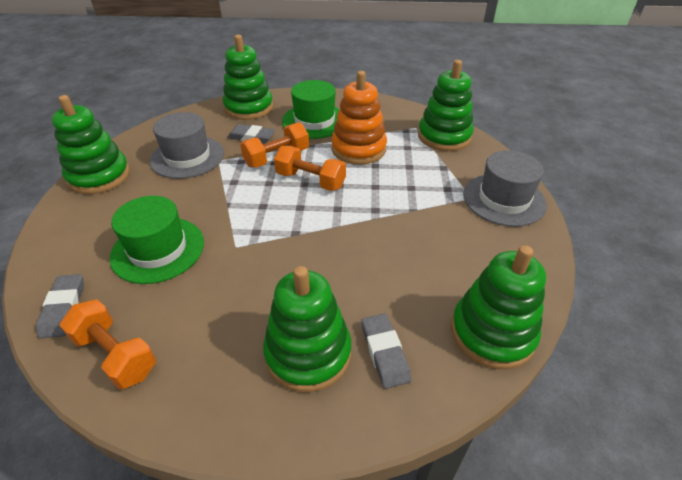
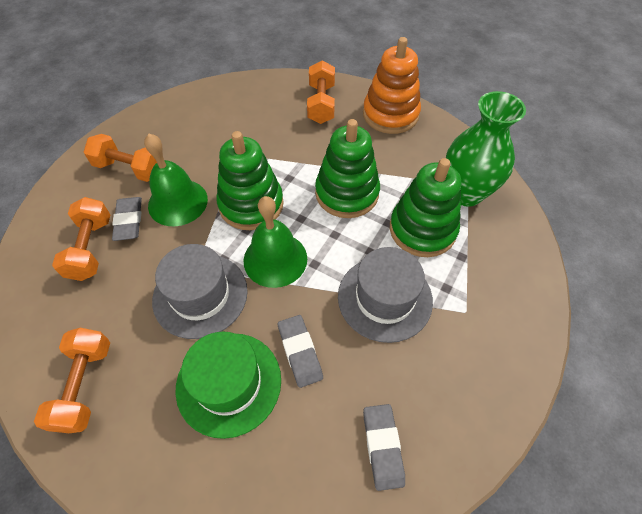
green bell: none = 0 -> [144,134,208,226] [244,196,307,288] = 2
green hat: [110,196,204,284] [282,80,340,139] = 2 -> [175,332,281,439] = 1
green stacking toy: [52,95,130,194] [223,35,273,120] [263,266,351,392] [418,60,474,151] [451,245,546,369] = 5 -> [216,131,284,230] [315,119,380,218] [390,158,461,257] = 3
green vase: none = 0 -> [446,91,526,207] = 1
orange dumbbell: [59,299,156,389] [240,122,309,168] [274,146,346,191] = 3 -> [34,328,110,433] [52,197,111,281] [83,134,157,182] [307,61,335,124] = 4

